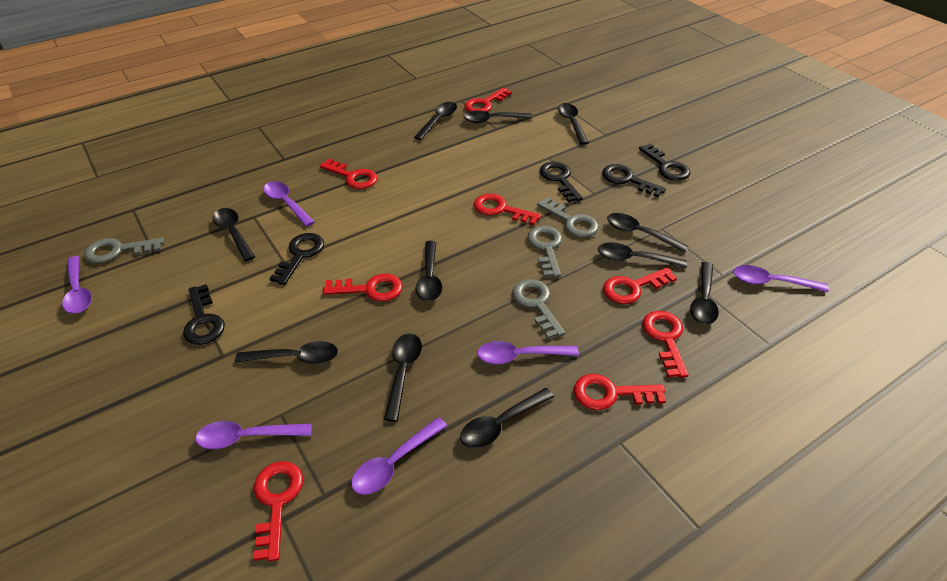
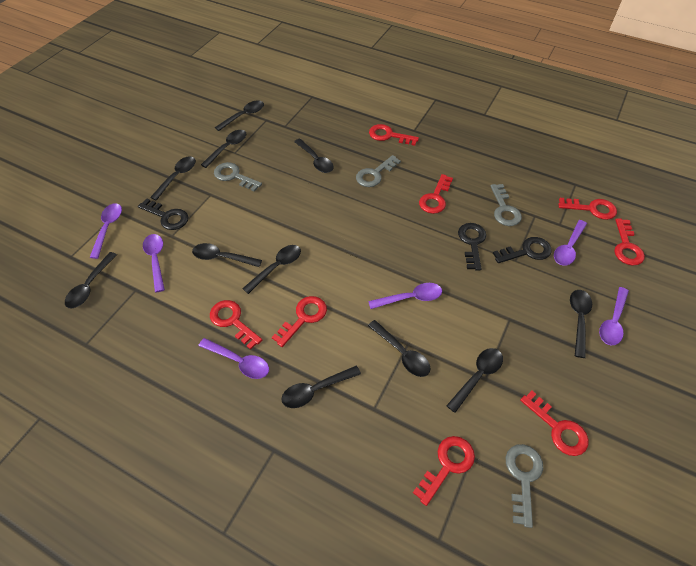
black key: [183,284,225,345] [269,233,324,285] [540,162,583,202] [602,164,666,197] [639,144,691,181] = 5 -> [138,198,188,230] [458,223,486,270] [493,237,552,263] = 3

